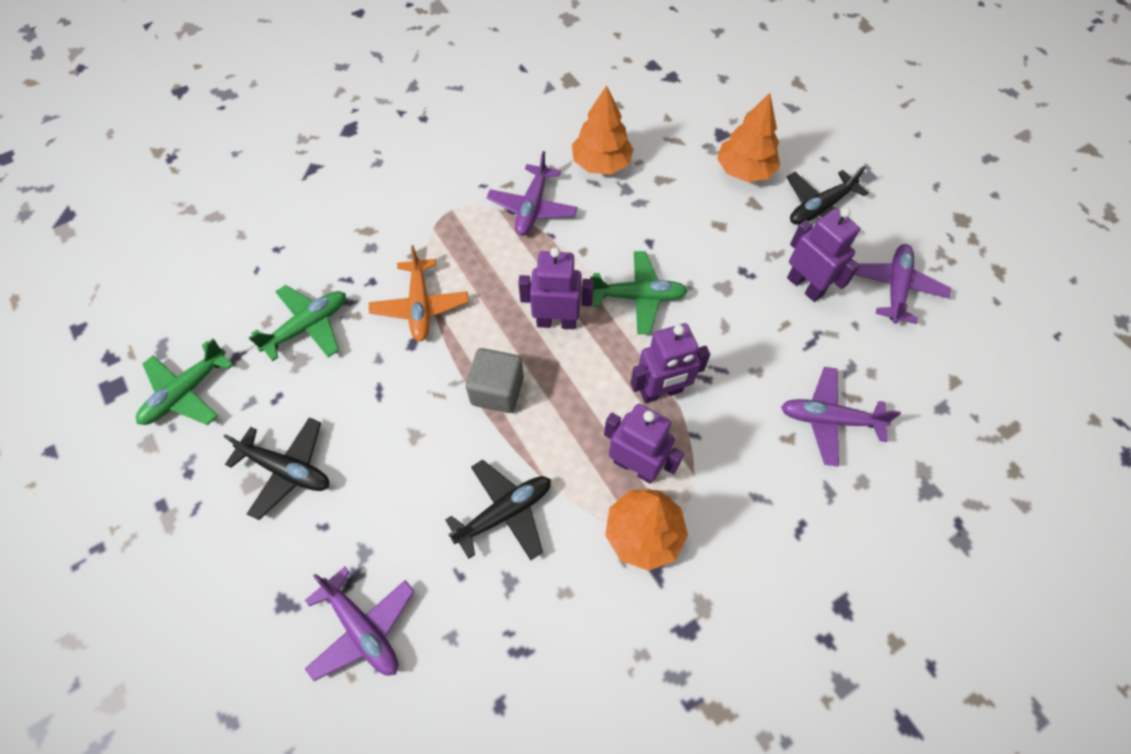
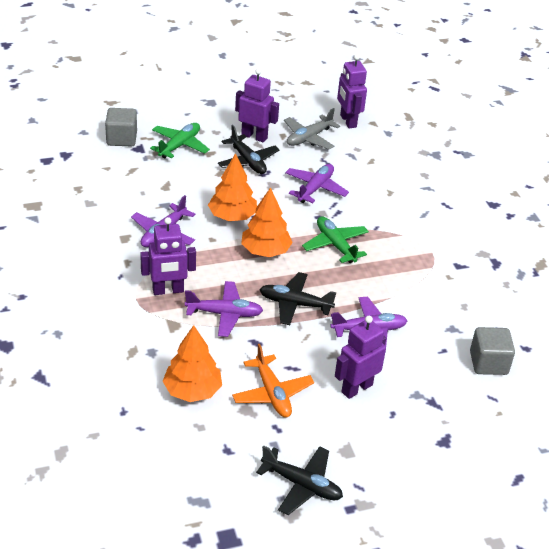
green plane: [136,339,233,425] [249,285,346,361] [590,251,688,334] = 3 -> [150,123,210,159] [302,216,369,263] = 2
grey cube: [466,348,524,413] = 1 -> [105,108,137,147] [470,327,515,375] = 2
grey plane: none = 0 -> [284,108,340,150] = 1

